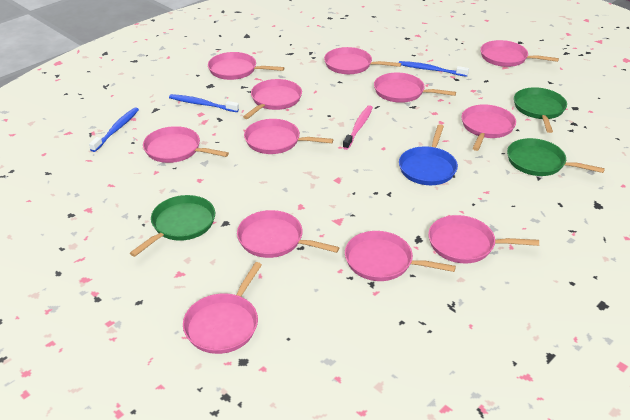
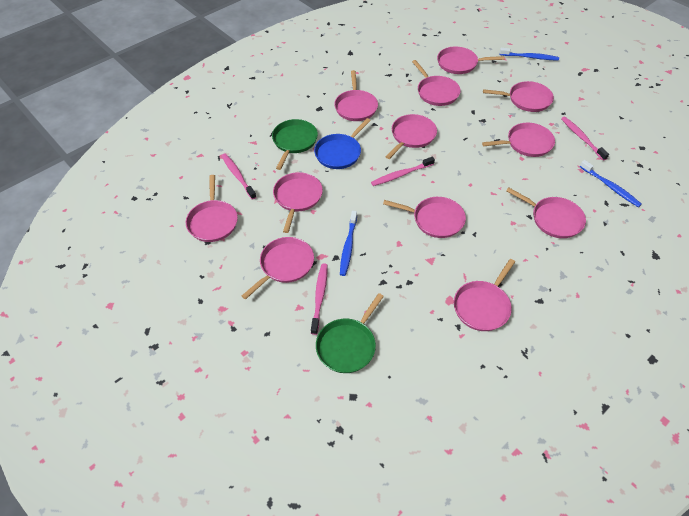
green pan: [130,195,215,257] [507,138,605,176] [514,87,567,133] = 3 -> [272,119,318,170] [316,293,384,373] = 2
pink toothbrush: [343,105,373,150] = 1 -> [221,153,256,200] [311,263,328,335] [371,157,435,186] [561,117,609,161] = 4

